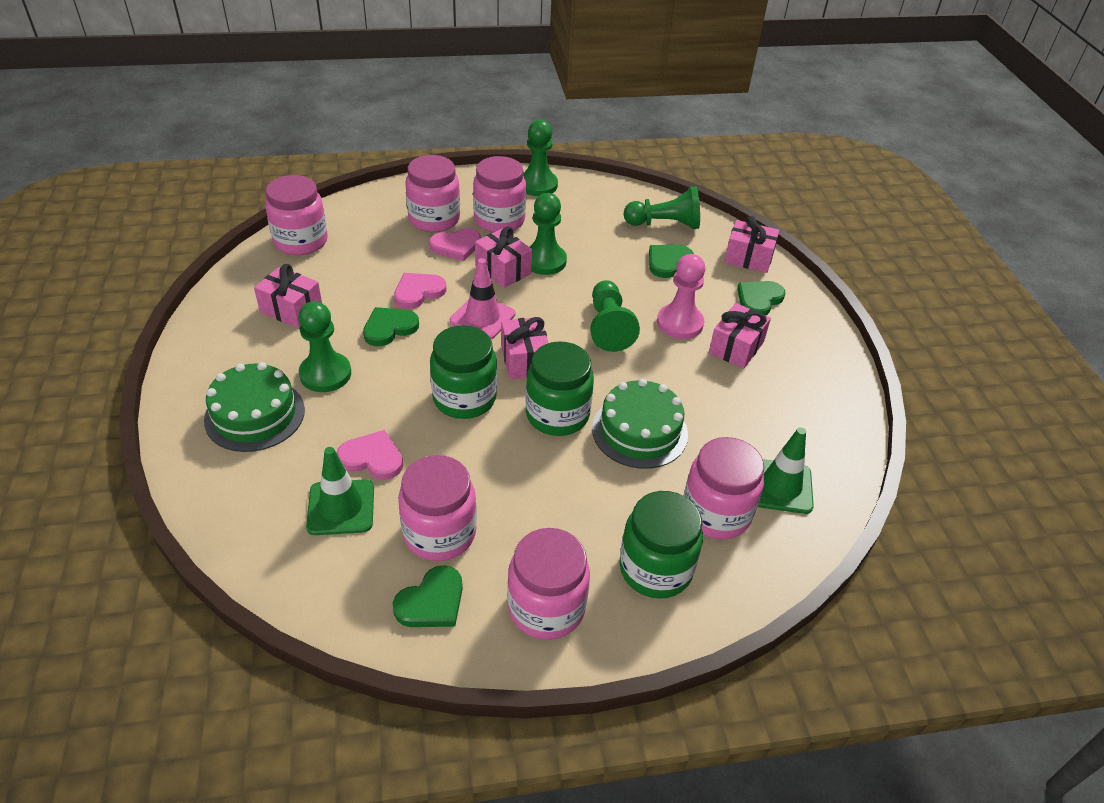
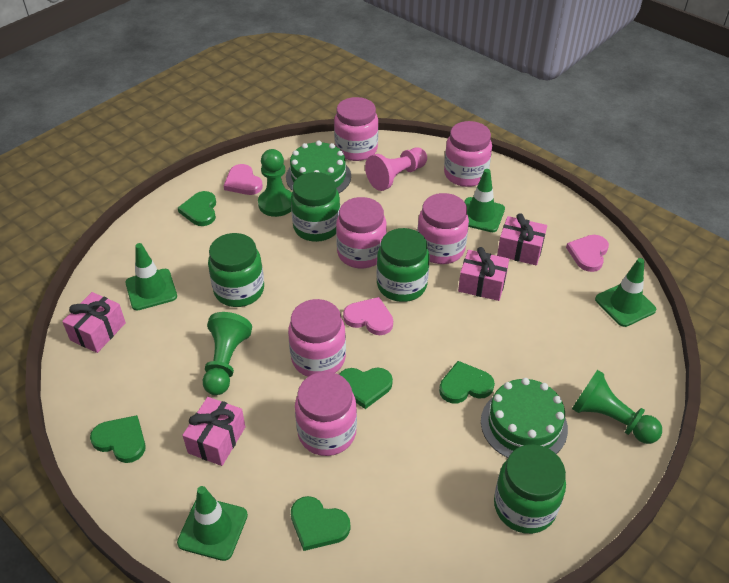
green heart: [363,307,419,346] [393,565,463,627] [649,245,694,278] [737,281,786,315] = 4 -> [90,415,146,463] [178,191,216,226] [291,496,350,551] [339,368,393,409] [439,361,495,403] = 5
green jar: [430,325,497,419] [525,341,594,436] [619,491,703,599] = 3 -> [208,233,264,307] [291,172,340,242] [377,228,429,302] [494,444,566,534] = 4
green pawn: [298,301,351,392] [523,120,558,196] [529,193,567,275] [590,280,640,352] [624,186,700,229] = 5 -> [203,312,252,395] [258,149,292,217] [572,370,662,444] = 3
green traffic cone: [306,447,374,535] [758,427,814,514] = 2 -> [125,243,177,310] [177,486,248,561] [464,169,505,232] [595,258,656,327] = 4
pink gift: [254,264,322,328] [475,227,532,288] [501,317,549,380] [709,303,771,369] [724,216,779,273] = 5 -> [62,292,126,353] [182,397,245,466] [458,247,509,301] [497,213,547,265] = 4
pink traffic cone: [450,258,515,339] = 1 -> none = 0

